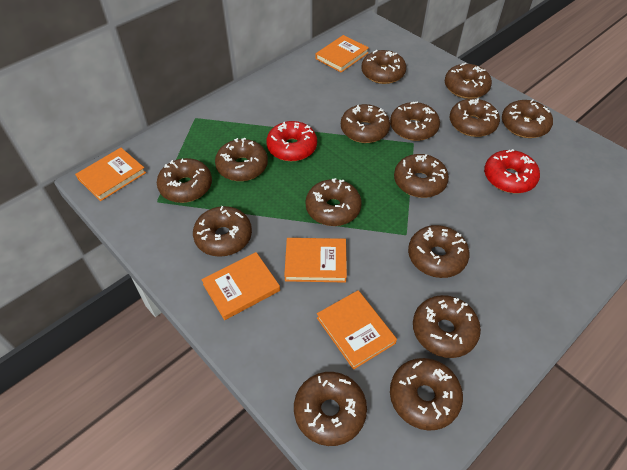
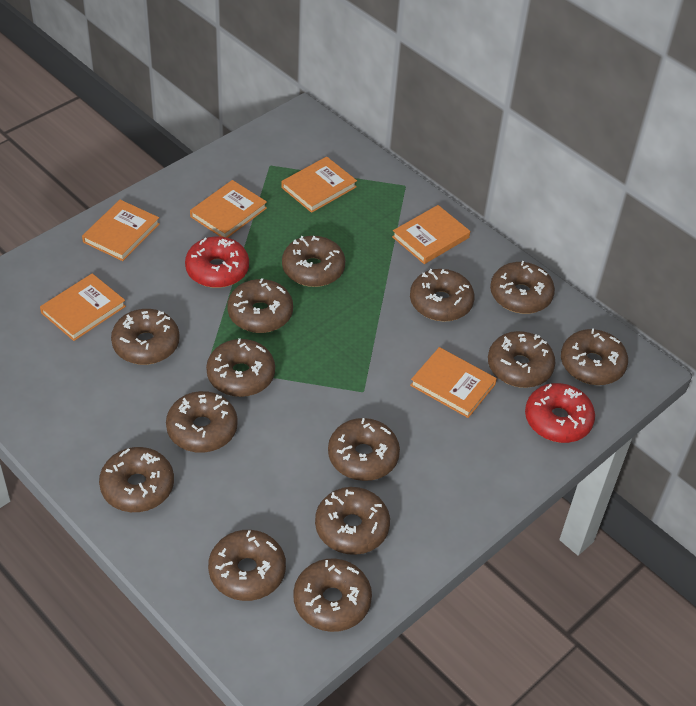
brown donut: [157,158,212,203] [193,206,252,257] [215,138,268,181] [294,372,367,446] [305,178,362,226] [341,104,390,143] [361,50,406,84] [390,101,440,141] [390,358,463,431] [394,154,449,198] [408,225,470,278] [413,295,481,358] [445,63,492,99] [450,99,500,137] [502,99,553,138] = 15 -> [99,447,174,512] [111,309,179,365] [166,391,238,453] [206,338,275,397] [208,530,286,601] [227,278,293,333] [282,236,345,287] [293,558,372,632] [315,487,390,555] [328,418,400,481] [410,269,475,322] [488,331,555,388] [490,261,555,314] [561,328,628,385] = 14
orange book: [75,148,146,201] [201,252,280,320] [284,238,347,283] [316,35,369,72] [317,290,397,370] = 5 -> [40,273,126,341] [82,200,160,261] [190,180,267,238] [281,156,357,213] [392,205,470,264] [410,347,497,418] = 6

